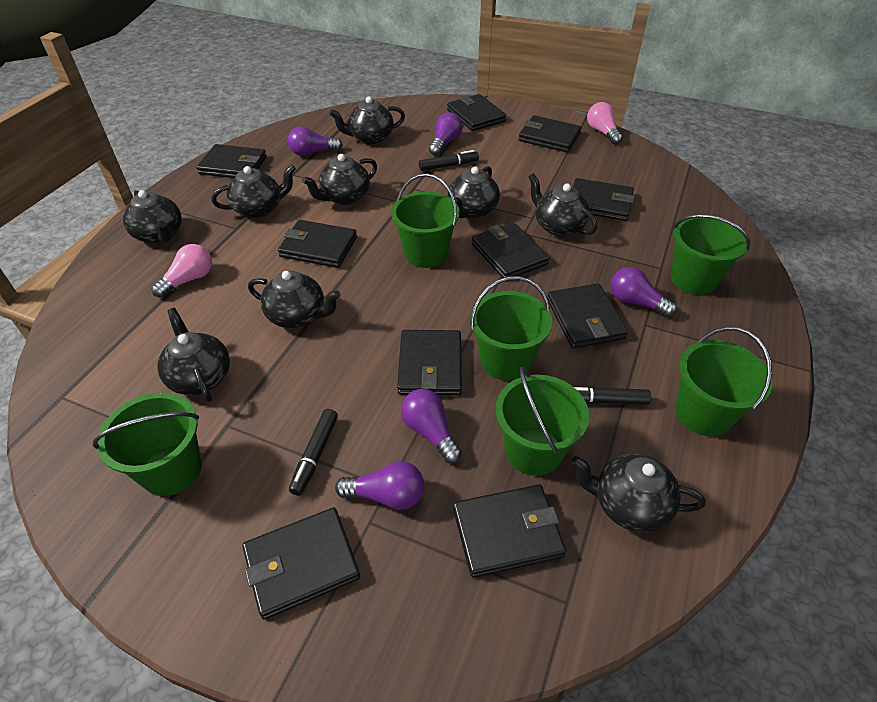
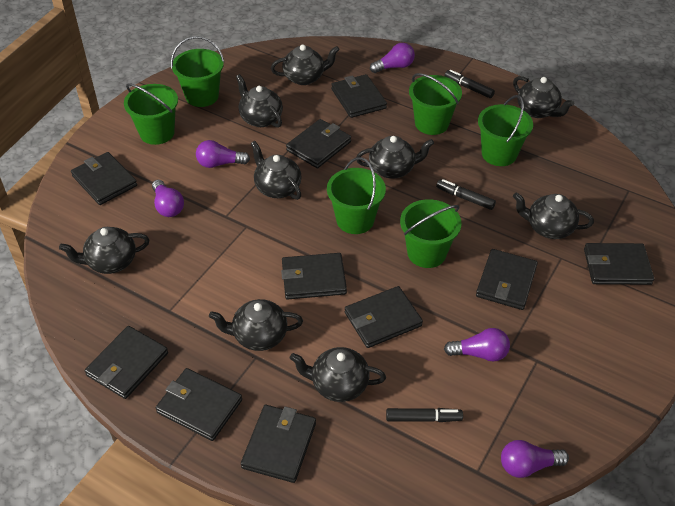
pink light bulb: [151,244,212,298] [587,102,622,144] = 2 -> none = 0

